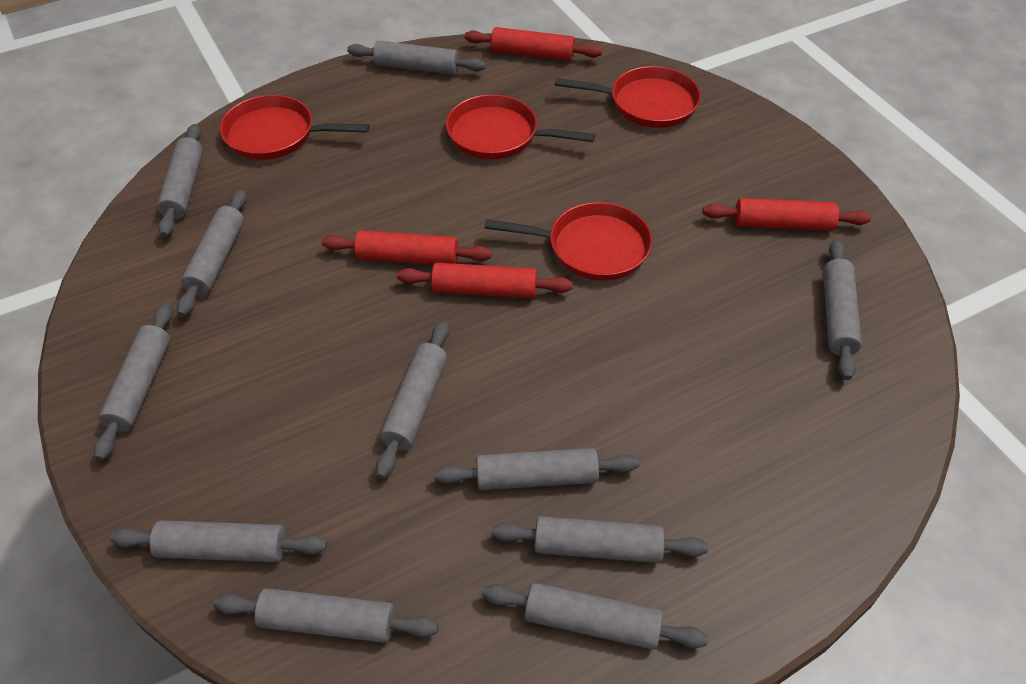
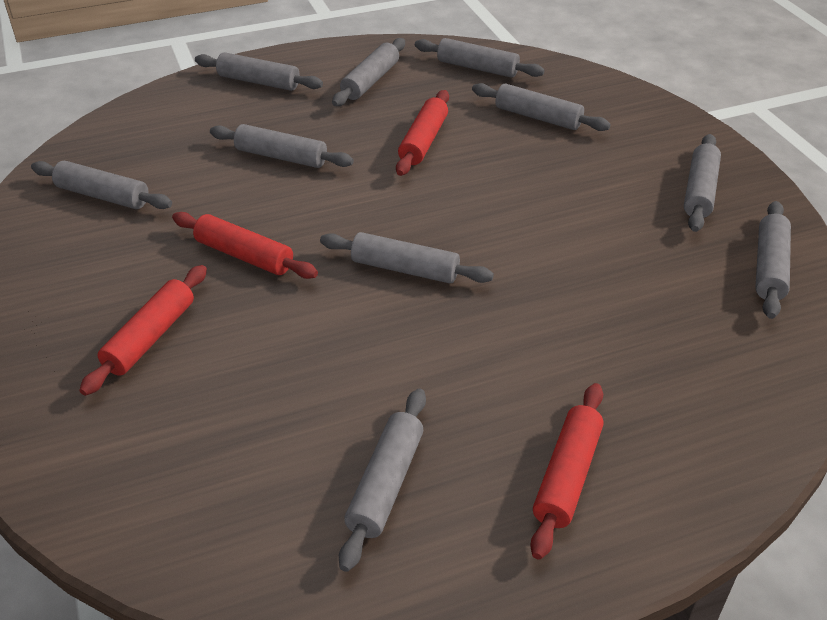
grey rolling pin: [94,303,173,461] [110,520,327,562] [157,124,203,237] [177,190,247,317] [213,588,438,643] [347,41,486,75] [376,321,449,479] [434,448,639,490] [482,583,708,649] [491,516,708,563] [823,240,862,380] = 11 -> [31,161,172,209] [195,52,323,91] [210,124,354,168] [320,232,494,284] [332,38,405,106] [339,388,426,572] [415,38,545,78] [472,83,611,131] [684,134,721,232] [755,201,791,319] = 10
red pan: [220,95,370,160] [446,95,595,160] [484,202,653,281] [555,66,701,128] = 4 -> none = 0

